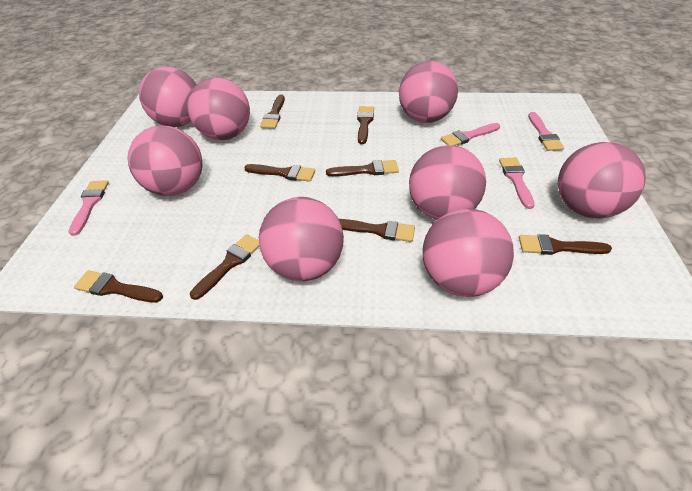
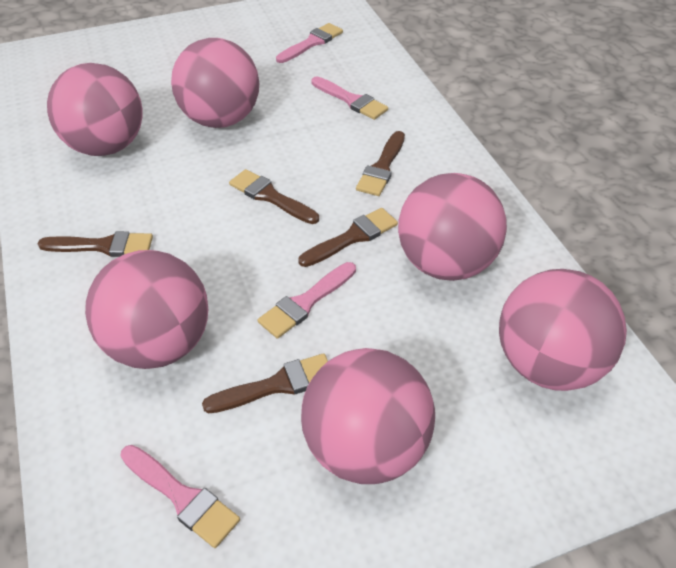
brown brush: [74,270,163,302] [190,234,259,300] [244,164,315,182] [260,94,285,129] [326,160,399,176] [339,219,415,242] [357,106,374,144] [519,234,612,255] = 8 -> [38,231,153,257] [202,353,328,413] [229,169,319,224] [298,208,398,267] [356,131,405,196] = 5
pink ball: [127,125,202,196] [139,66,197,127] [188,77,250,140] [259,197,344,281] [399,61,458,123] [409,145,486,220] [422,209,514,297] [558,142,646,218] = 8 -> [47,63,143,156] [85,250,208,369] [171,38,259,128] [301,348,435,484] [398,173,507,281] [499,269,627,391] = 6

